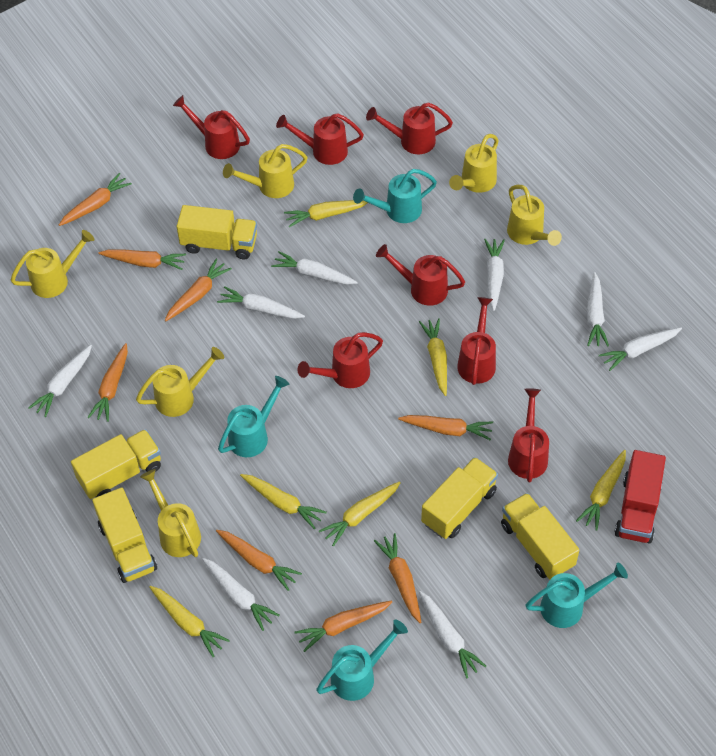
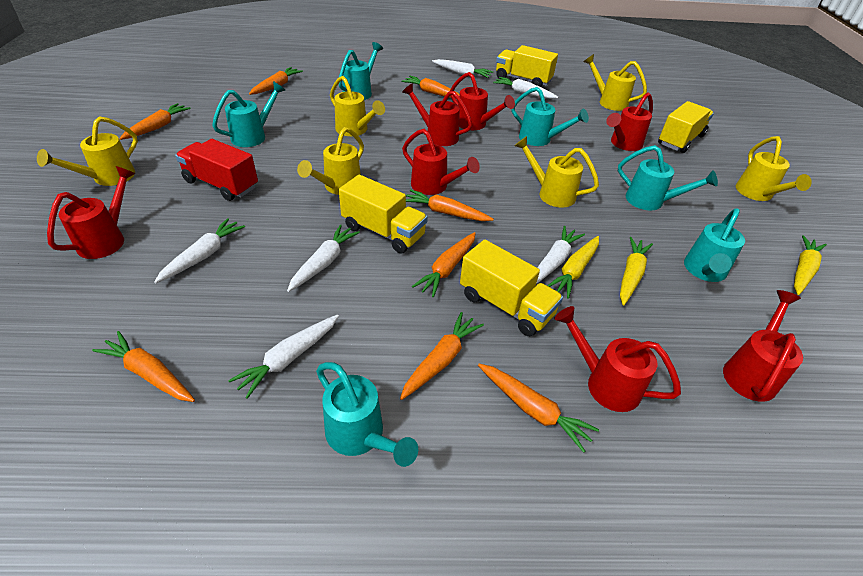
turquoise watering can: [218,376,289,457] [316,619,408,701] [353,169,437,223] [525,563,628,628] = 4 -> [212,81,285,147] [316,362,418,467] [339,42,383,100] [511,87,589,146] [618,145,718,210] [684,208,745,282] = 6
white carrot: [28,345,92,417] [202,558,280,631] [217,286,305,319] [271,251,358,285] [419,591,486,678] [484,239,505,311] [587,272,609,347] [599,327,682,371] = 8 -> [154,218,245,283] [228,315,339,399] [287,225,360,292] [432,59,493,78] [493,77,558,99] [536,226,585,284] = 6
yellow carrot: [149,586,230,657] [240,474,327,529] [284,200,368,227] [319,481,401,546] [419,318,447,396] [576,450,626,530] = 6 -> [547,236,599,299] [620,237,653,305] [794,235,827,295] = 3
yellow truck: [71,429,161,499] [92,487,157,583] [177,205,257,259] [421,457,498,539] [501,493,580,580] = 5 -> [339,175,428,254] [460,239,563,336] [496,45,558,87] [658,101,714,153] = 4

